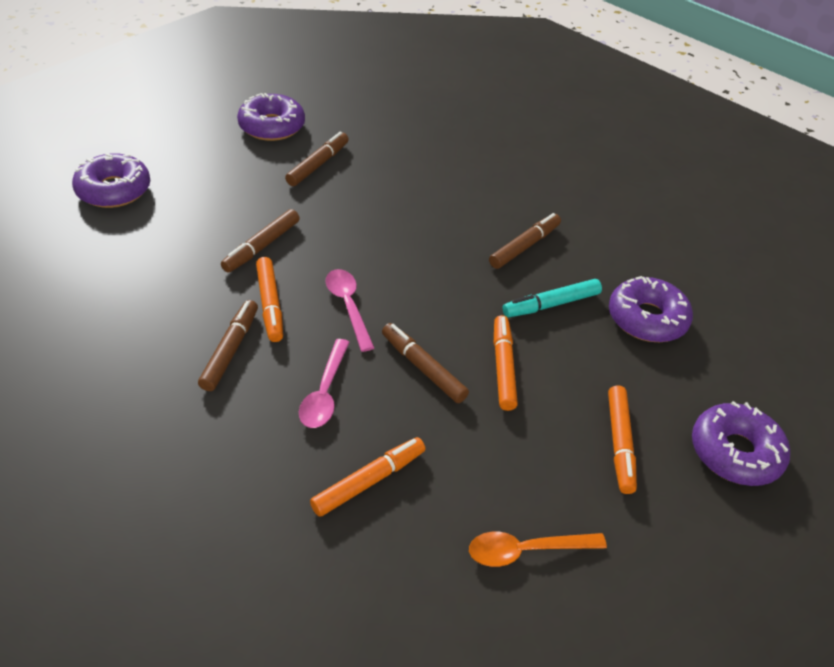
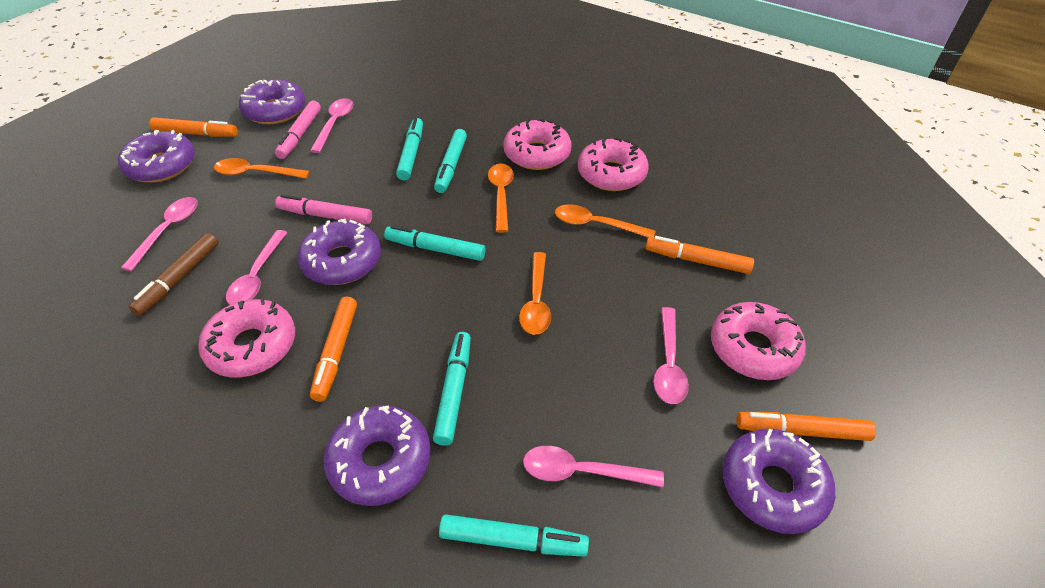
brown marker: [198,300,258,391] [221,209,300,273] [285,132,349,186] [382,323,469,403] [489,213,561,269] = 5 -> [129,233,219,316] = 1
orange spoon: [469,532,607,567] = 1 -> [214,158,310,179] [488,164,514,233] [519,252,551,335] [555,204,655,237] = 4
pink donut: none = 0 -> [198,298,295,377] [503,118,572,170] [578,137,649,191] [711,302,806,380] = 4
pink marker: none = 0 -> [275,100,321,159] [275,194,372,224] = 2
pink spoon: [299,339,350,428] [325,269,374,352] = 2 -> [121,197,198,271] [226,230,288,305] [310,98,353,153] [523,446,664,487] [653,307,689,404] = 5
purple donut: [72,153,150,208] [237,93,305,141] [609,276,693,342] [692,401,790,486] = 4 -> [118,130,195,183] [239,79,306,124] [297,219,381,285] [324,406,431,506] [723,428,835,534] = 5
turquoise marker: [503,279,602,318] = 1 -> [384,225,486,261] [396,117,423,180] [433,332,471,446] [434,129,467,193] [439,514,589,557] = 5

